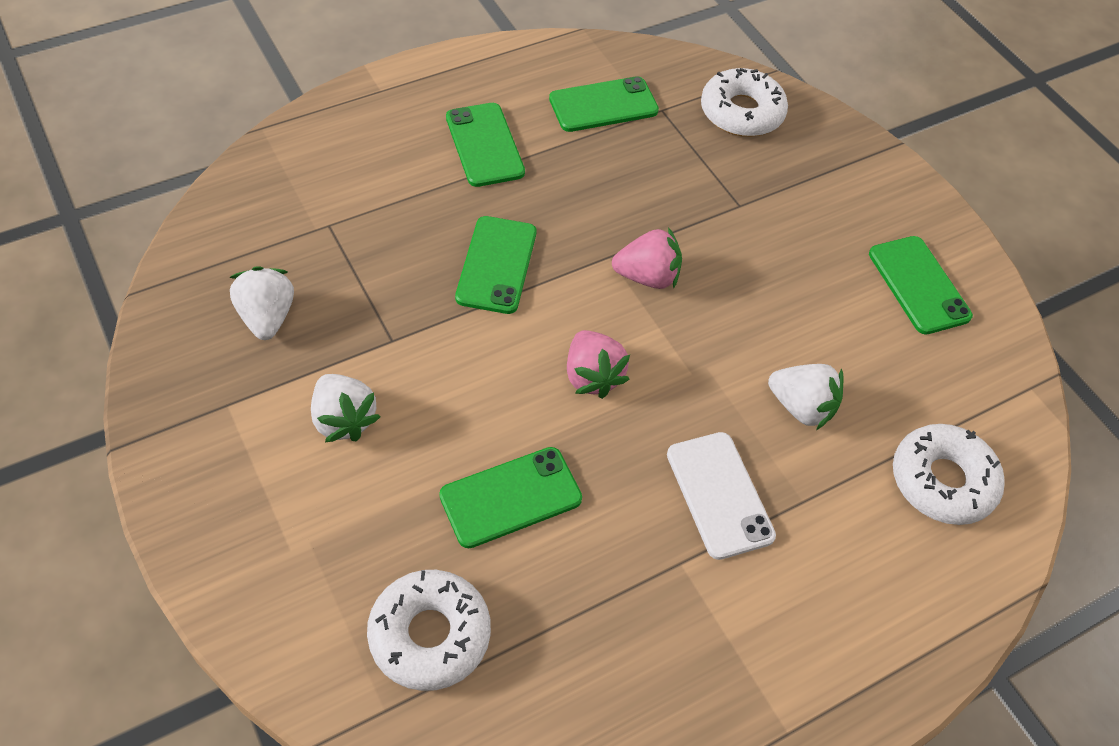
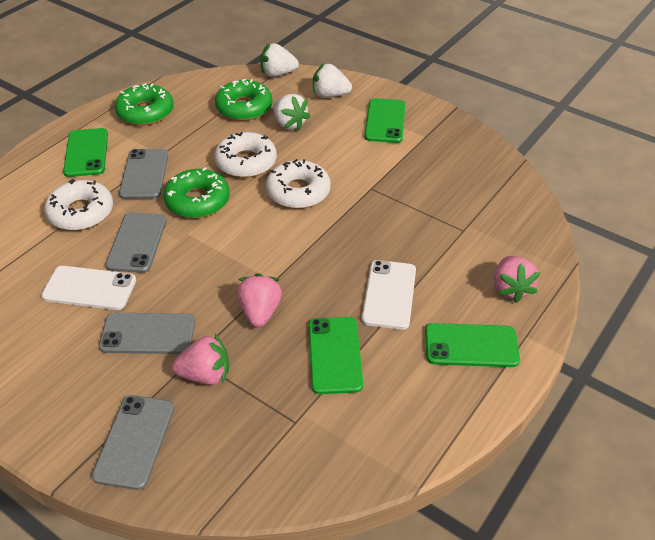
green donut: none = 0 -> [115,83,174,125] [163,167,230,218] [215,79,273,121] = 3
green phone: [439,447,582,548] [446,103,525,187] [455,216,536,314] [549,76,659,132] [869,236,973,335] = 5 -> [63,128,108,177] [308,317,363,394] [365,98,405,143] [425,323,520,367] = 4
grey phone: none = 0 -> [92,395,174,490] [99,313,195,354] [105,212,167,273] [119,149,168,199] = 4
pink strawberry: [567,330,630,399] [612,227,682,289] = 2 -> [172,334,229,385] [237,273,282,327] [494,256,540,303] = 3
white phone: [667,432,776,560] = 1 -> [42,266,136,310] [362,260,416,330] = 2

